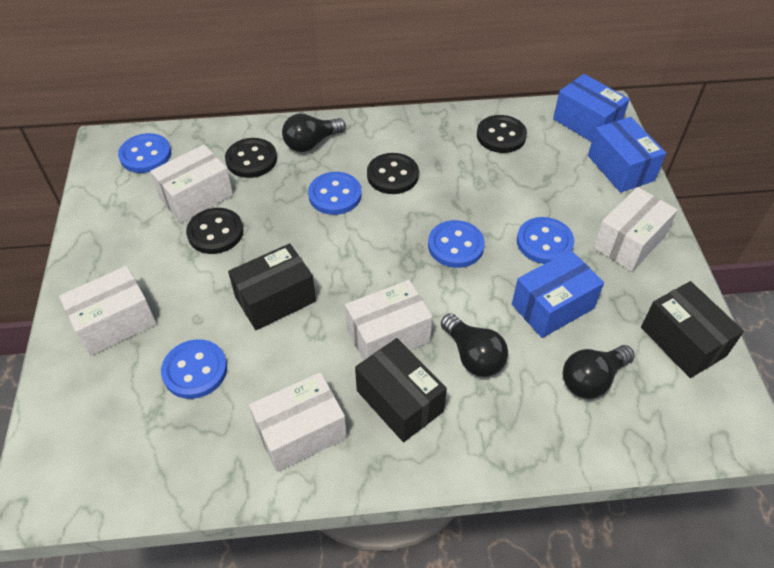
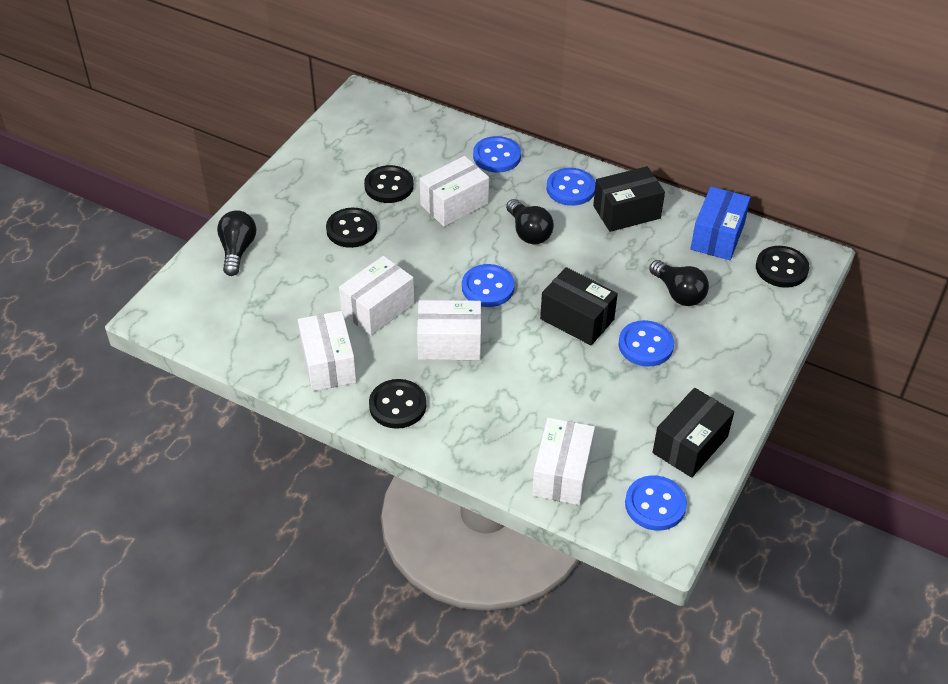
blue box: [512,250,604,338] [553,74,630,142] [588,117,666,193] = 3 -> [690,187,751,260] = 1

